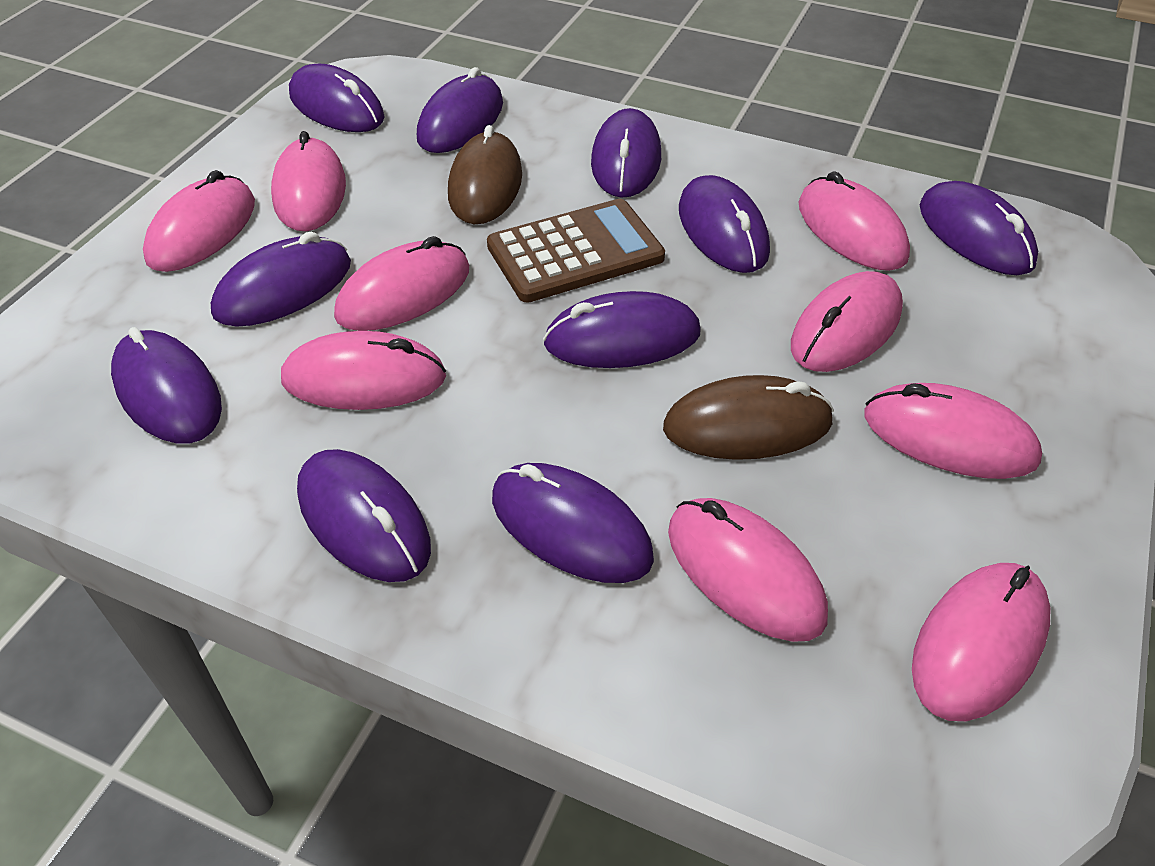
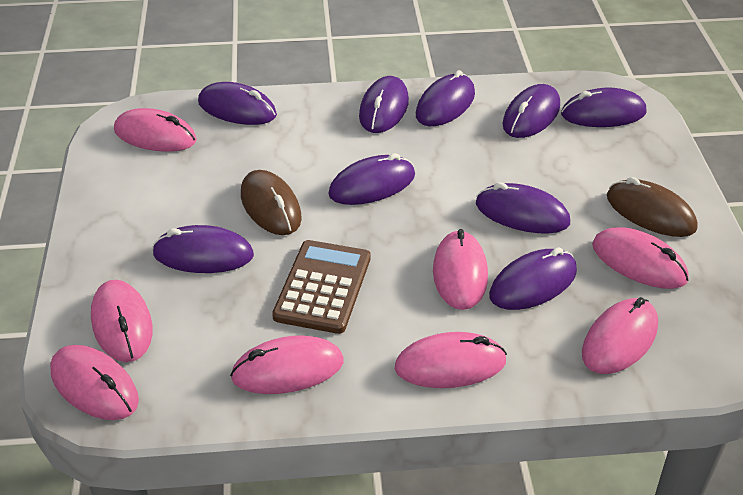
pink mouse: [143,170,255,272] [271,131,346,231] [281,331,446,410] [334,236,469,331] [668,498,828,642] [791,271,903,372] [799,171,910,271] [865,383,1042,479] [912,563,1050,721] = 9 -> [50,345,139,420] [91,280,153,362] [114,108,197,152] [230,336,344,394] [395,332,507,388] [433,229,488,310] [582,297,658,374] [592,227,689,289] = 8
purple mouse: [111,327,222,444] [211,232,351,327] [289,64,385,132] [297,449,431,582] [417,67,503,153] [492,463,654,583] [543,291,700,368] [591,108,661,198] [679,175,770,273] [920,181,1038,275] = 10 -> [152,225,254,273] [198,82,277,125] [328,153,415,205] [359,76,409,133] [416,70,475,126] [476,182,570,233] [489,247,577,310] [502,84,560,138] [561,88,647,127] = 9

